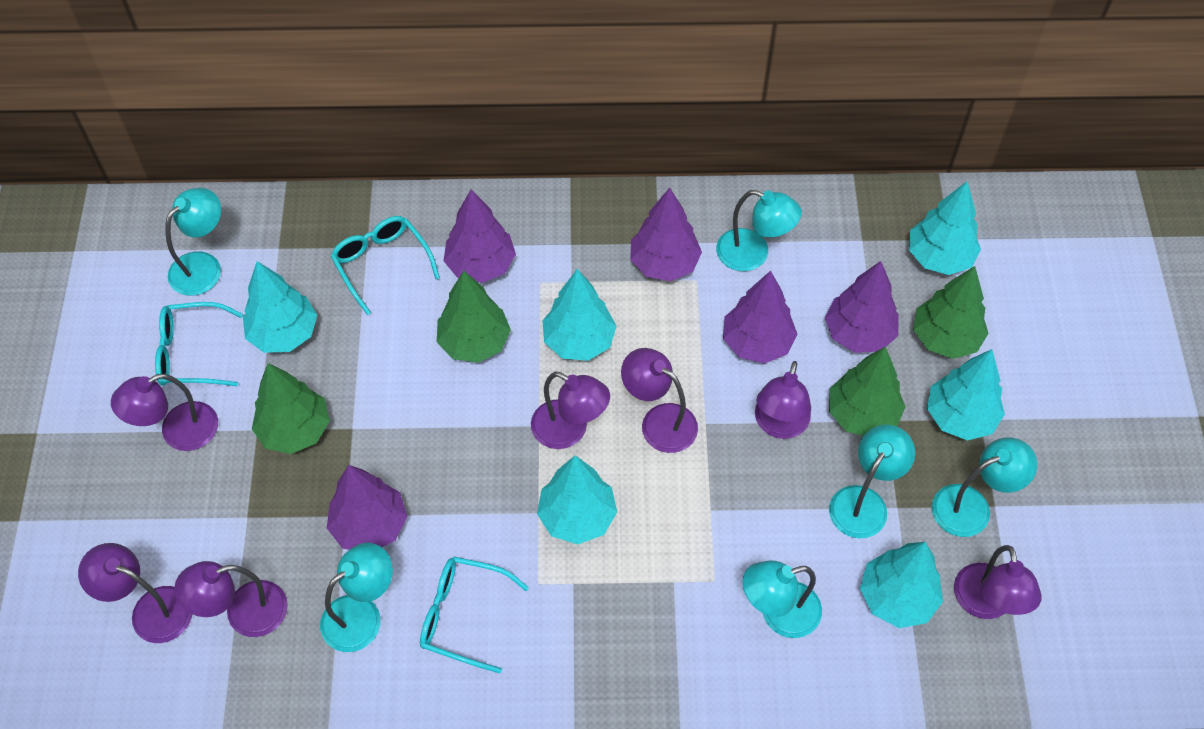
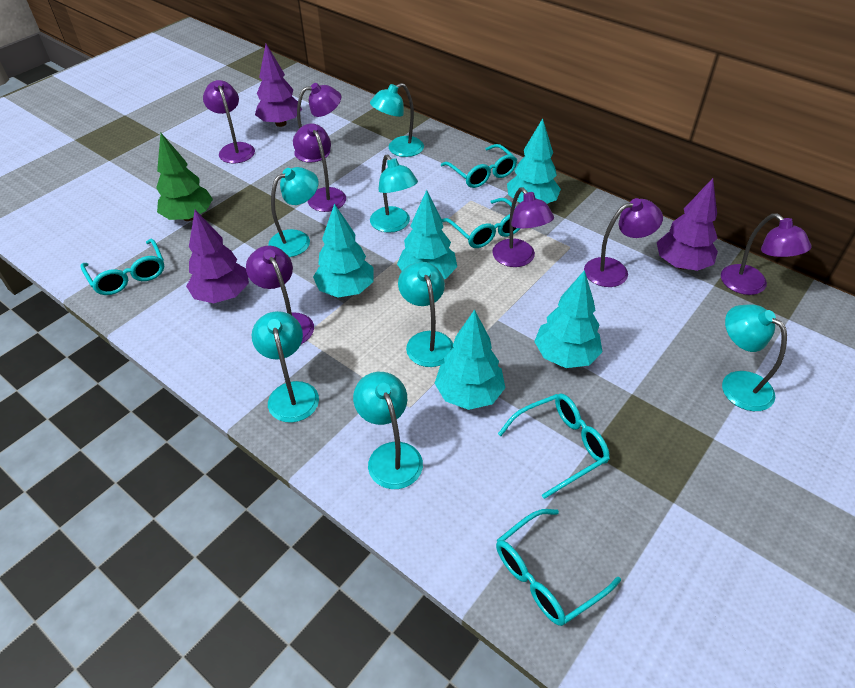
green tree: [252,363,330,454] [437,271,511,363] [829,346,906,436] [913,266,989,359] = 4 -> [156,133,213,221] = 1
purple tree: [327,465,407,550] [444,189,516,283] [630,187,702,281] [723,271,797,364] [825,261,899,353] = 5 -> [186,210,249,303] [255,44,302,127] [657,178,718,271] = 3
turquoise glasses: [155,302,243,386] [330,216,440,315] [420,557,529,673] = 3 -> [81,238,164,295] [441,144,517,188] [442,198,521,248] [496,509,621,626] [498,393,610,499] = 5
turquoise lamp: [165,188,221,296] [320,543,393,652] [716,190,802,271] [743,561,822,638] [829,425,915,538] [932,437,1037,537] = 6 -> [252,311,319,423] [268,167,319,257] [353,372,423,489] [370,83,424,157] [370,155,418,233] [398,262,453,367] [722,304,787,411] = 7
turquoise tree: [243,261,317,353] [537,455,617,544] [542,269,617,361] [860,542,943,628] [909,181,981,275] [927,349,1005,441] = 6 -> [313,203,374,298] [397,190,457,279] [435,309,505,410] [507,118,561,204] [534,270,603,368] = 5

